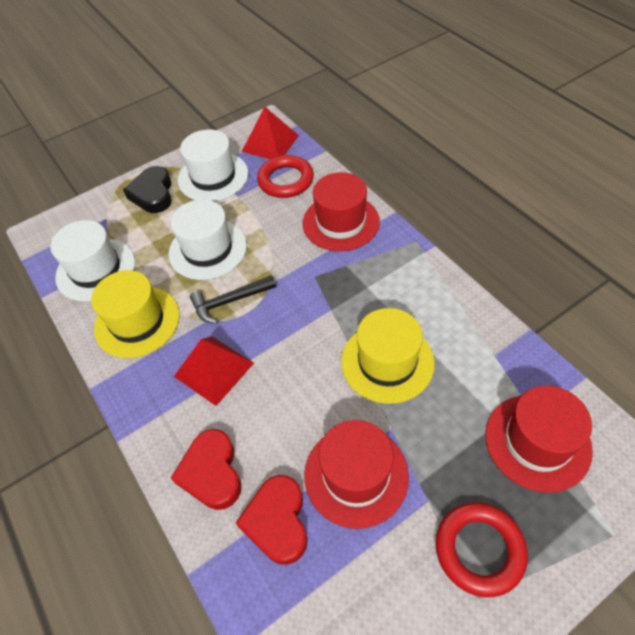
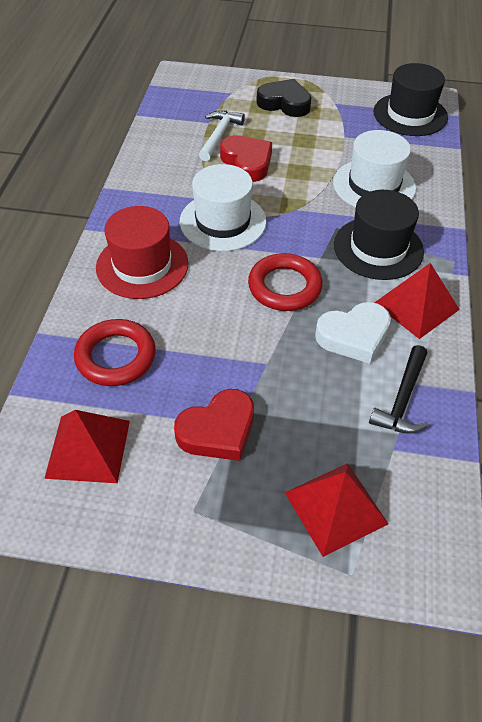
black hat: none = 0 -> [334,190,424,280] [373,63,448,136] = 2
red hat: [302,172,380,251] [304,420,409,529] [485,385,593,493] = 3 -> [96,206,189,299] = 1
red pyramid: [174,336,254,406] [242,107,299,159] = 2 -> [44,410,130,483] [284,463,388,557] [374,263,460,339] = 3
white hammer: none = 0 -> [199,111,245,161] = 1
white hat: [50,220,135,302] [169,200,247,280] [178,129,249,201] = 3 -> [180,164,266,251] [333,130,416,208] = 2
white heart: none = 0 -> [315,302,391,364] = 1
yellow hat: [91,270,179,358] [341,308,435,404] = 2 -> none = 0

